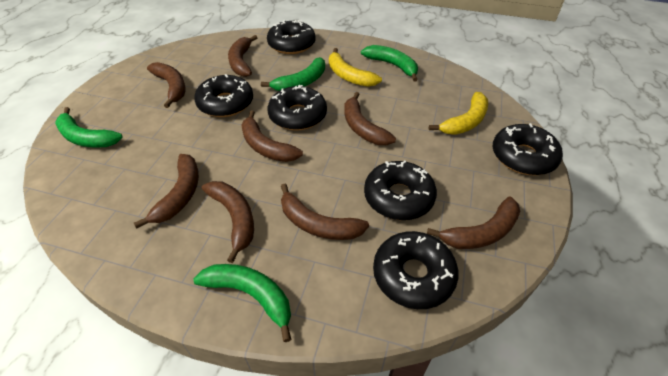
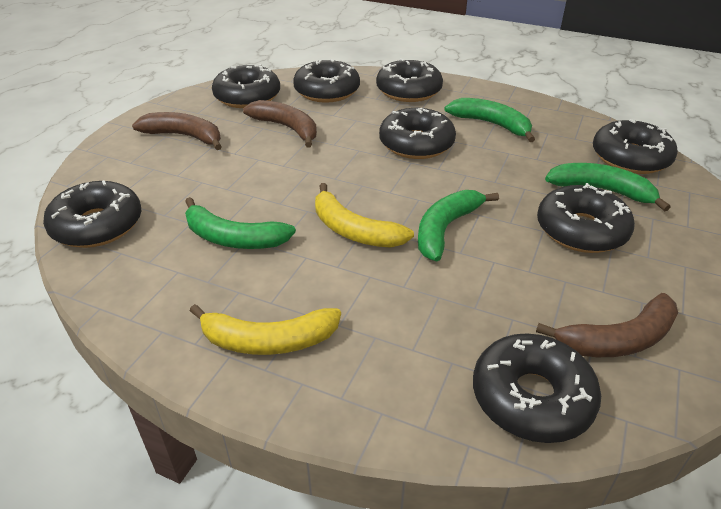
black donut: [194,74,253,117] [267,20,315,54] [267,85,327,131] [364,161,437,220] [373,231,458,309] [492,123,563,175] = 6 -> [43,180,142,248] [212,64,280,108] [293,59,360,103] [376,58,443,102] [379,108,456,159] [473,333,601,443] [537,183,635,253] [593,119,678,174] = 8
brown banana: [134,154,199,229] [147,62,185,108] [202,181,254,263] [228,35,257,77] [241,110,303,162] [281,184,369,240] [344,92,396,145] [427,197,520,249] = 8 -> [132,112,222,150] [243,100,317,148] [536,293,678,357] = 3

